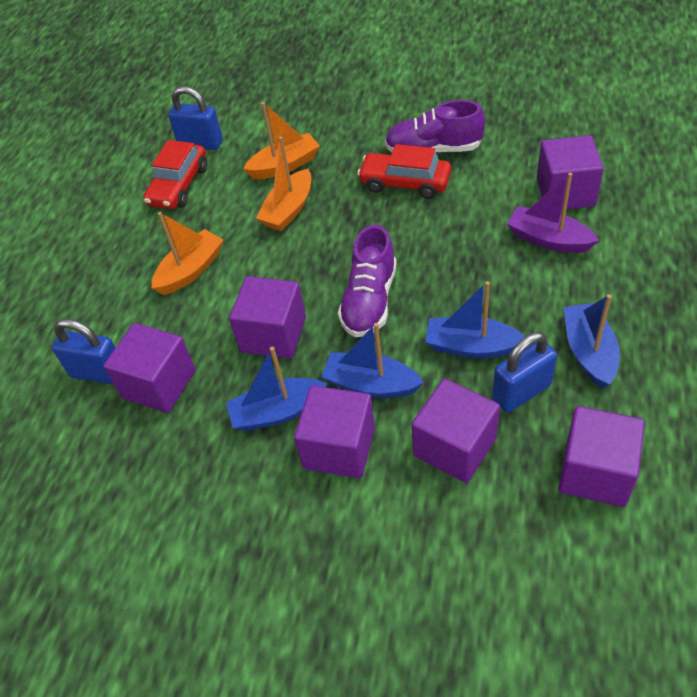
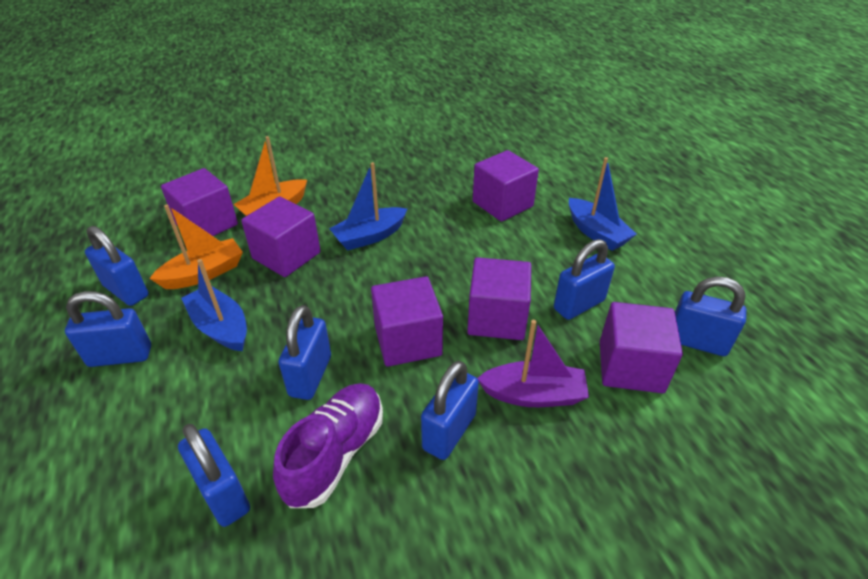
blue boat: [226,347,327,431] [322,323,424,398] [425,281,525,358] [564,294,620,389] = 4 -> [181,259,247,351] [329,162,407,251] [569,157,637,251] = 3
blue padlock: [52,319,116,385] [168,86,223,150] [492,332,557,413] = 3 -> [65,291,151,367] [85,226,149,306] [178,424,250,527] [278,305,331,400] [421,361,479,460] [554,239,615,320] [675,276,746,356] = 7
orange boat: [152,212,223,295] [243,102,320,179] [256,136,311,231] = 3 -> [149,204,243,289] [234,136,307,216] = 2
purple shoe: [338,225,397,337] [385,100,485,152] = 2 -> [273,383,383,508] = 1
red car: [143,140,207,209] [357,144,451,199] = 2 -> none = 0

